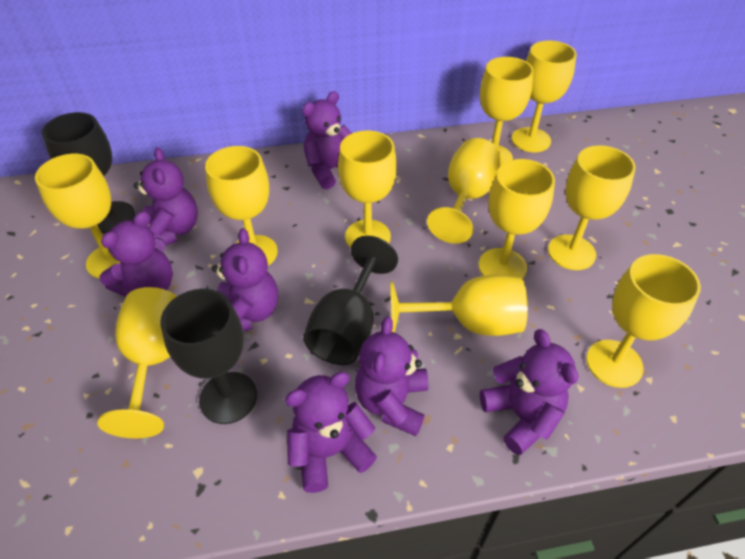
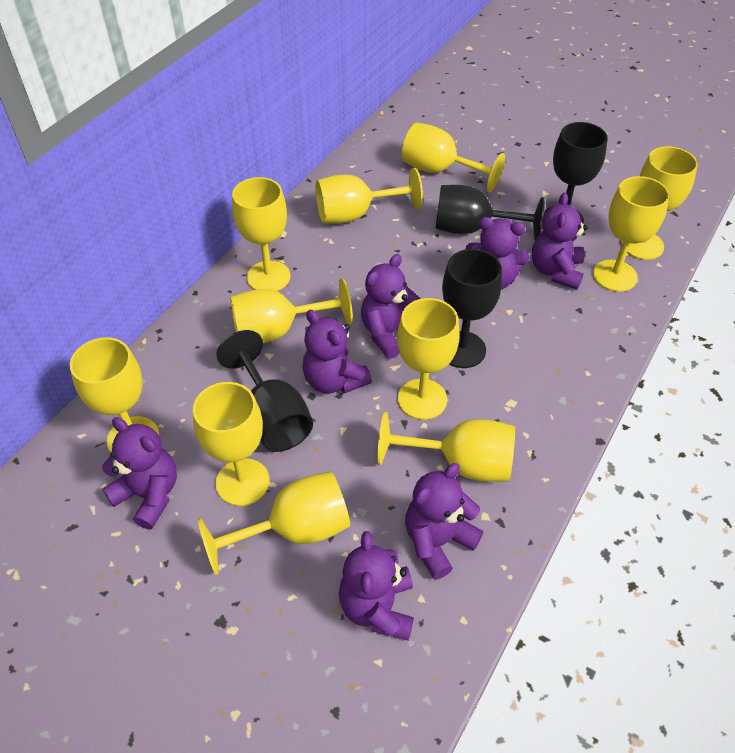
black goblet: [42,112,135,233] [160,289,257,424] [303,236,398,365] = 3 -> [216,330,313,452] [435,185,545,240] [442,249,502,368] [543,122,608,223] = 4

